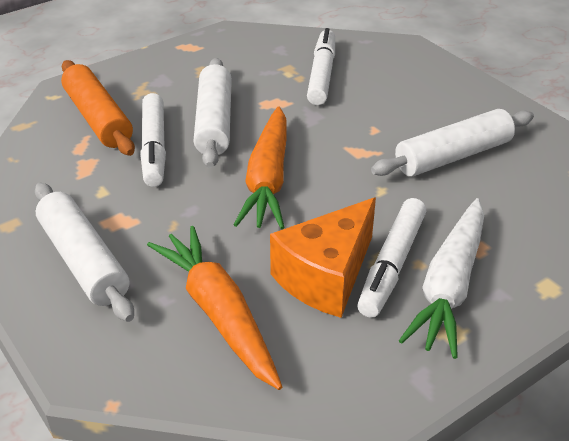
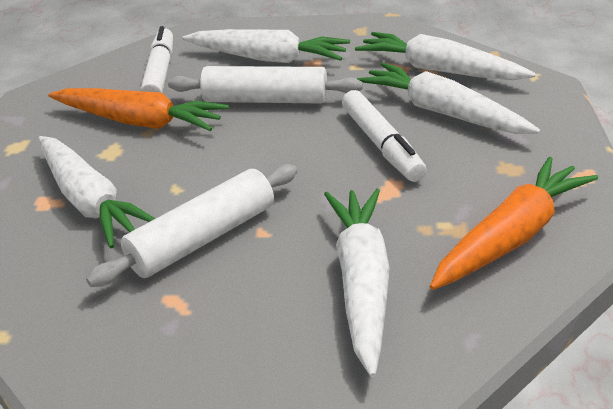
orange cheese: [270,197,376,318] = 1 -> none = 0
orange rolling pin: [61,60,135,156] = 1 -> none = 0
white carrot: [399,198,484,359] = 1 -> [38,136,156,248] [182,29,350,63] [324,189,390,377] [355,32,536,80] [357,63,540,134] = 5
white marker: [140,93,166,187] [307,28,335,105] [357,198,426,318] = 3 -> [140,26,173,93] [342,90,427,182] = 2
white rolling pin: [35,183,134,322] [193,58,232,168] [371,109,534,177] = 3 -> [86,164,297,287] [168,66,363,104] = 2

